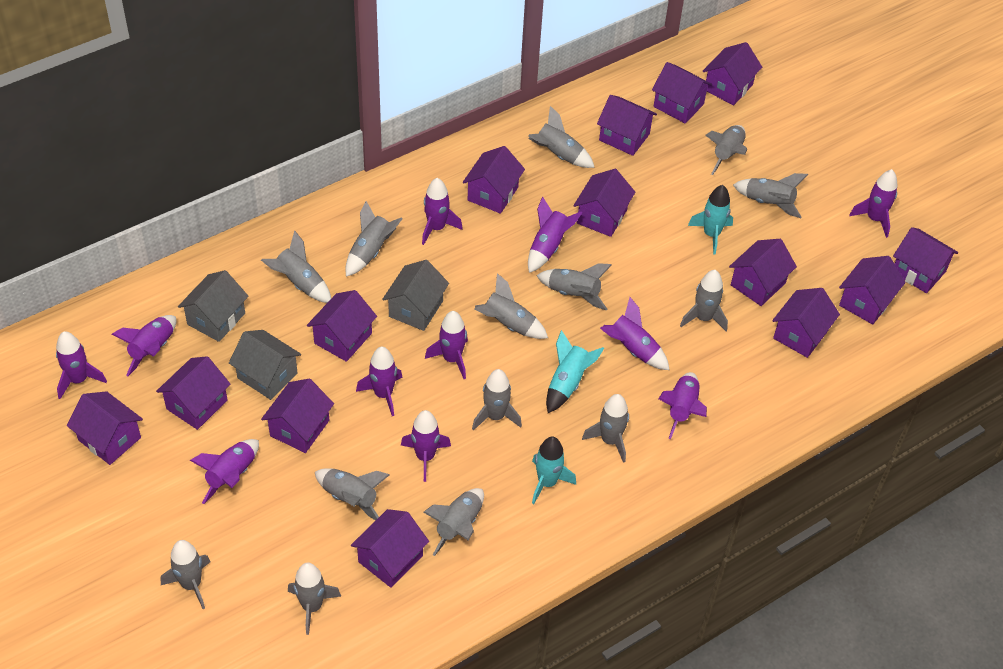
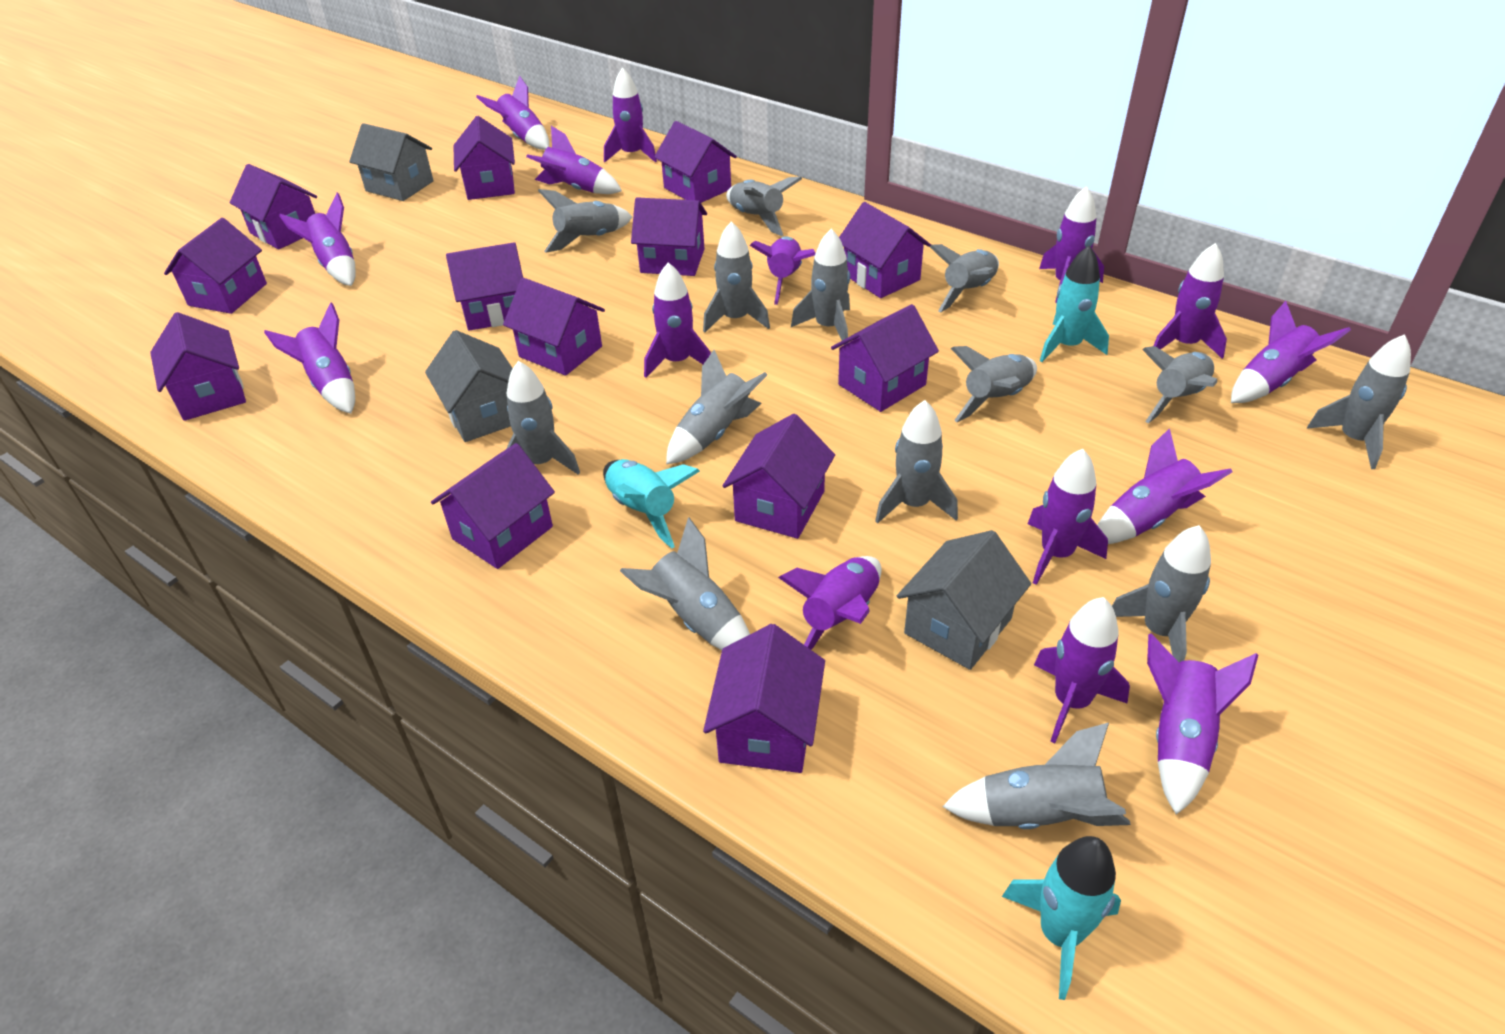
purple house: [67,391,143,465] [156,356,230,430] [261,379,334,453] [307,290,377,362] [351,509,429,588] [463,146,525,214] [573,169,635,237] [597,95,657,156] [652,62,712,124] [703,42,762,105] [729,239,797,306] [772,288,840,358] [839,256,906,325] [893,227,958,293] = 14 -> [150,312,246,421] [164,218,267,314] [230,164,317,250] [431,443,555,569] [446,242,523,331] [453,116,515,200] [503,278,605,376] [631,197,707,276] [654,121,737,203] [703,624,825,773] [723,414,835,539] [831,304,939,412] [839,202,931,298] = 13
purple rocket: [56,331,107,399] [112,315,176,376] [190,439,259,504] [356,347,402,416] [401,410,451,482] [422,178,463,245] [425,311,468,379] [528,197,582,273] [600,297,670,370] [659,372,707,439] [849,169,898,238] = 11 -> [264,302,355,414] [279,193,356,286] [476,75,549,150] [526,126,622,194] [604,68,657,163] [644,262,711,378] [750,236,816,305] [778,556,881,650] [1028,449,1108,585] [1034,597,1130,743] [1039,186,1104,303] [1097,428,1233,544] [1147,633,1258,815] [1154,243,1227,359] [1231,301,1351,403] = 15

